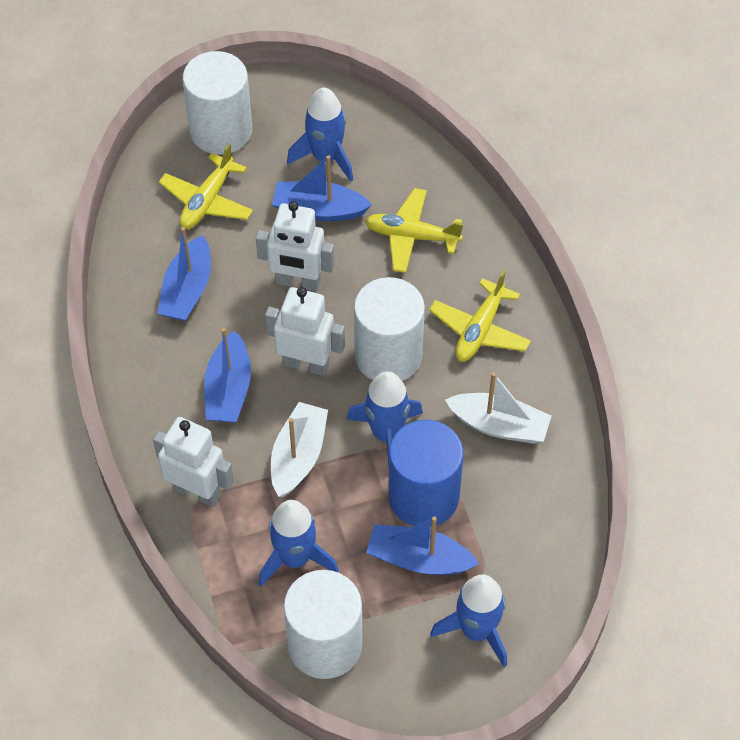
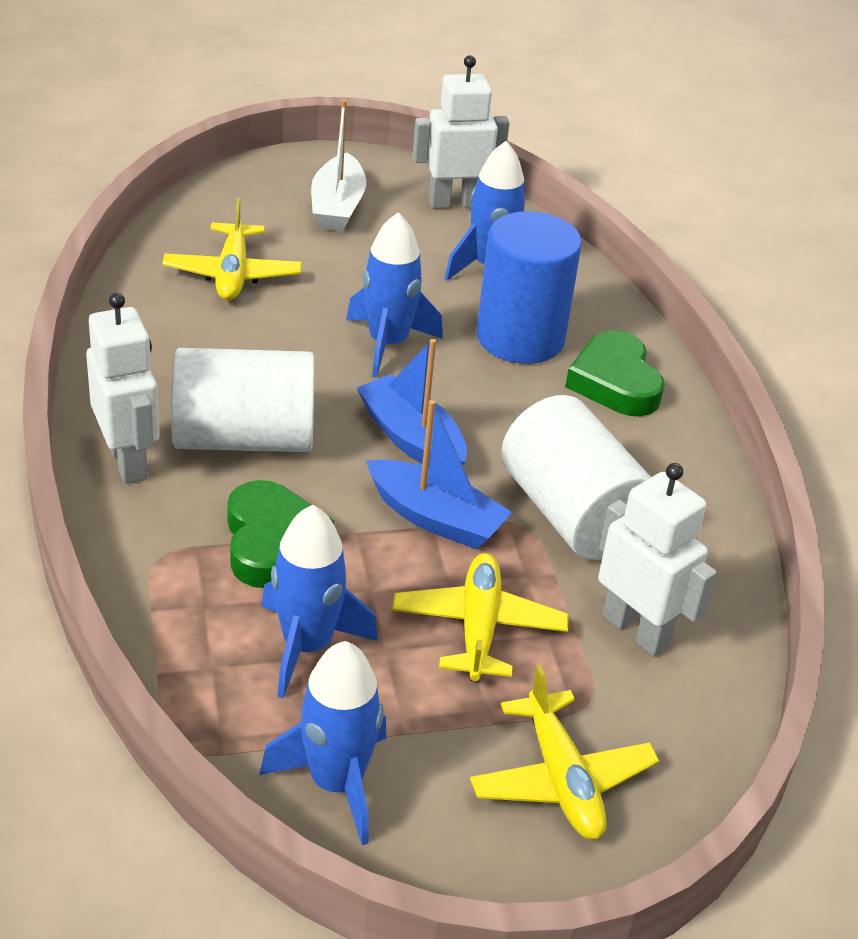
blue boat: [157,227,211,321] [204,328,251,422] [272,155,372,221] [366,516,479,575] = 4 -> [357,339,467,466] [366,400,512,550] = 2
green heart: none = 0 -> [227,480,334,588] [565,330,665,416] = 2
white boat: [271,402,328,497] [445,372,552,444] = 2 -> [311,100,366,232] = 1
white cylinder: [183,51,252,155] [284,570,362,679] [354,277,425,381] = 3 -> [171,348,315,452] [501,395,651,560] = 2

